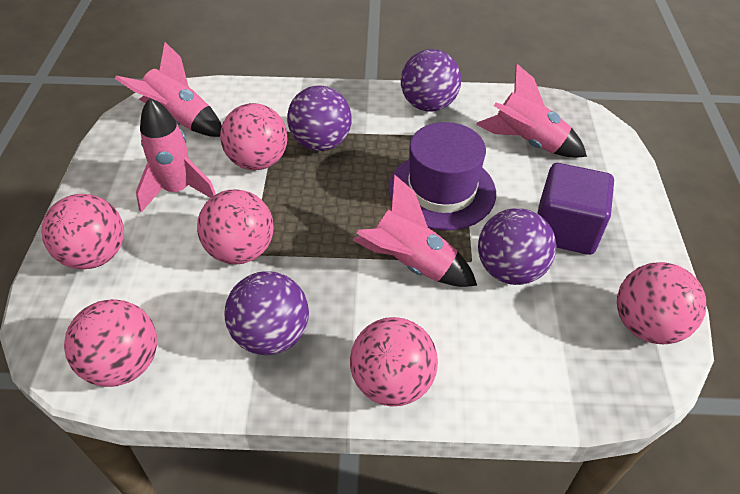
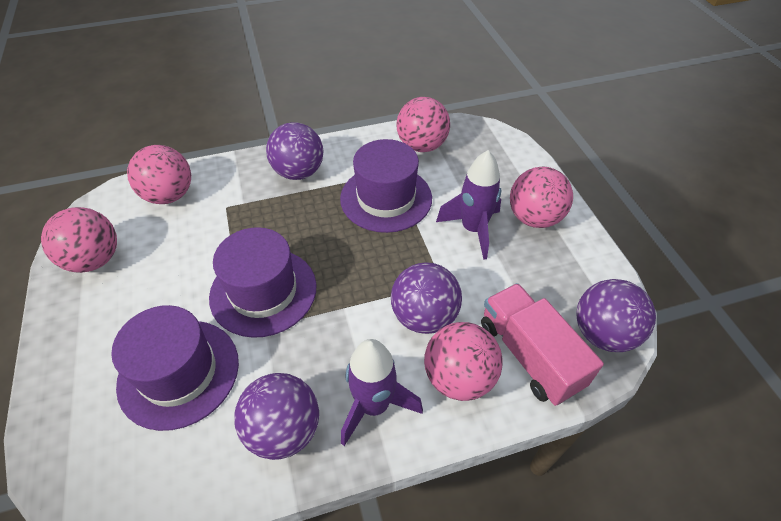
pink ball: [42,194,124,270] [64,299,157,387] [197,189,274,265] [220,103,287,170] [350,317,438,406] [617,262,706,344] = 6 -> [41,207,117,273] [127,145,191,204] [396,97,450,152] [424,322,502,401] [510,166,573,228] = 5
pink rocket: [115,42,222,137] [136,98,216,212] [353,175,477,287] [476,64,587,158] = 4 -> none = 0
pink truck: none = 0 -> [481,283,604,406] = 1
purple cube: [537,163,614,255] = 1 -> none = 0
purple hat: [388,122,496,231] = 1 -> [111,305,239,431] [209,227,316,338] [340,139,432,233] = 3
purple rocket: none = 0 -> [341,339,423,446] [436,150,501,260] = 2

